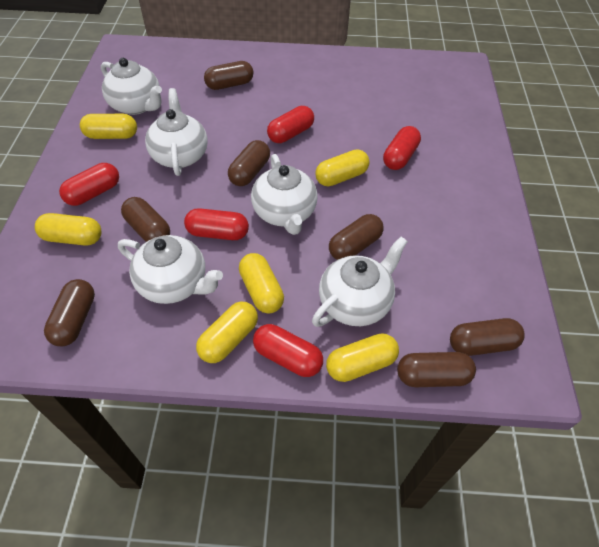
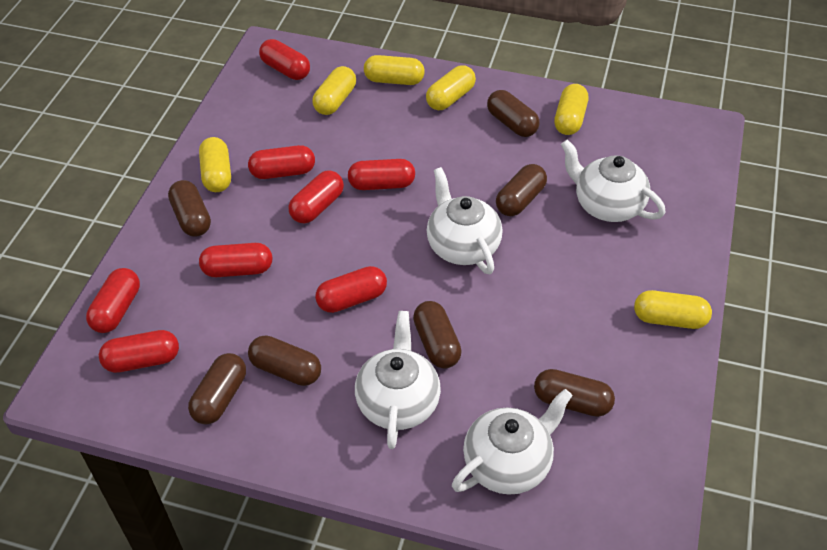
red capsule: [59,163,119,206] [184,208,249,240] [253,324,323,377] [267,106,314,143] [383,126,421,170] = 5 -> [86,268,140,333] [99,330,179,373] [199,243,272,277] [248,145,315,179] [259,39,310,80] [289,170,344,224] [315,266,387,313] [348,159,415,190] = 8
white teapot: [101,58,162,115] [118,235,223,304] [145,88,208,176] [251,154,318,235] [312,236,408,327] = 5 -> [355,311,441,449] [427,167,503,274] [452,389,573,495] [561,139,666,222] = 4

